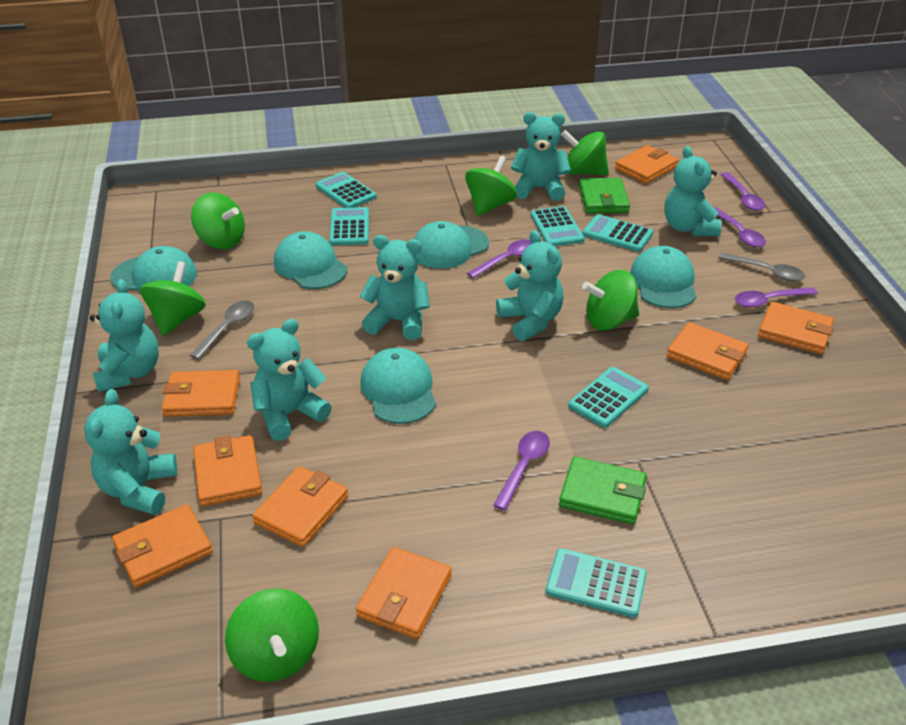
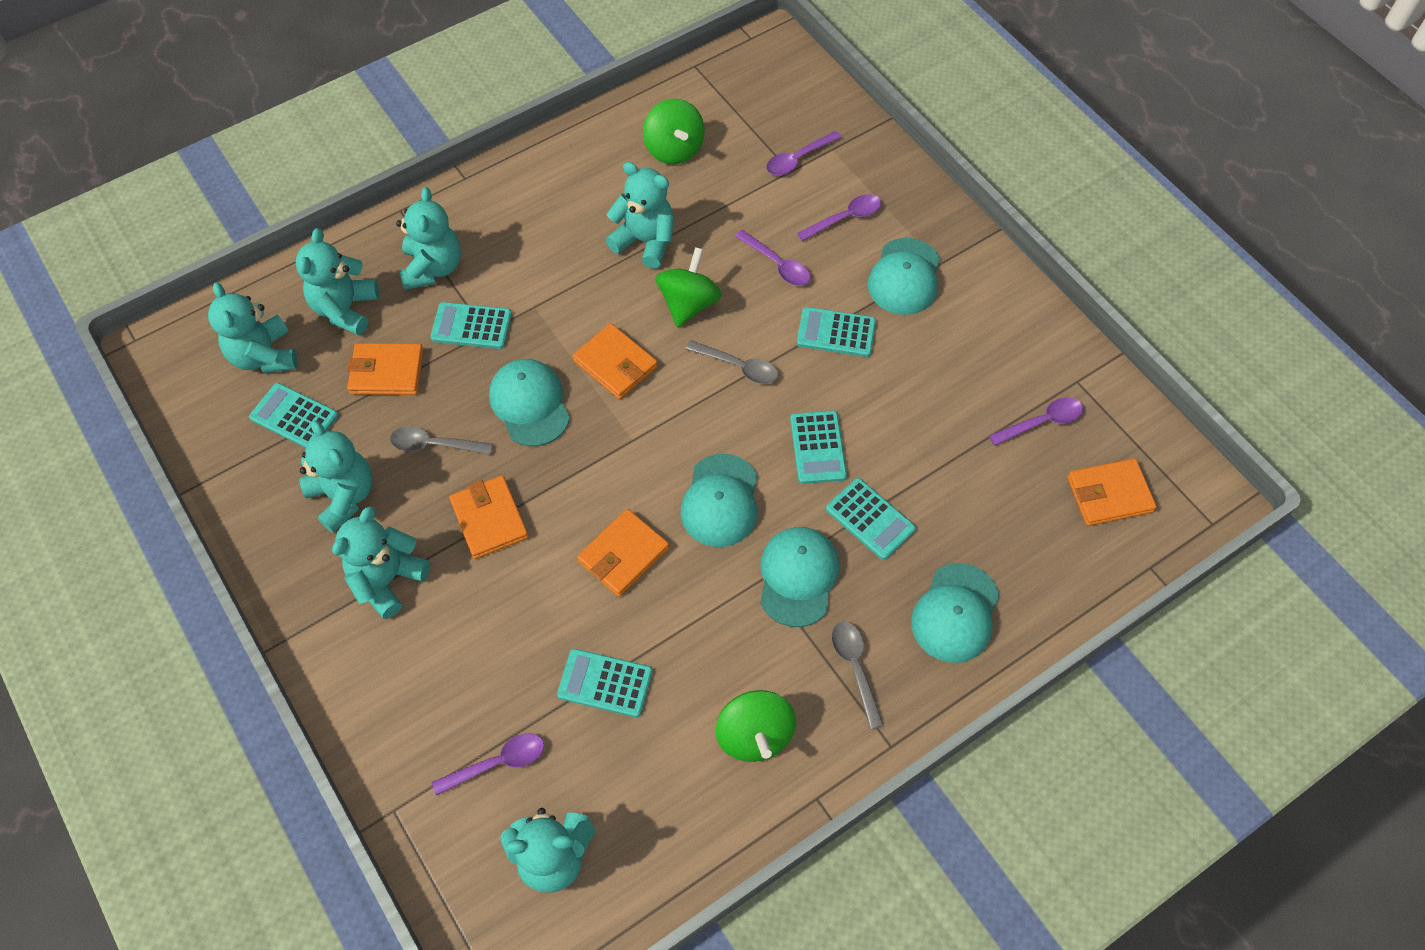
green spinning top: [140,261,206,336] [191,192,245,249] [225,589,319,682] [465,156,517,216] [561,130,609,175] [582,270,639,330] = 6 -> [643,99,705,164] [656,247,722,327] [716,690,796,762] = 3
green wallet: [559,457,647,524] [579,178,630,214] = 2 -> none = 0
grey spoon: [190,301,254,360] [718,252,805,281] = 2 -> [390,426,493,455] [686,340,778,384] [832,622,884,729] = 3
orange wallet: [112,504,213,588] [162,370,240,417] [193,435,262,506] [252,466,348,547] [356,547,452,639] [615,145,679,184] [667,322,749,380] [758,302,834,354] = 8 -> [347,343,424,395] [449,476,529,559] [573,323,658,399] [577,509,669,597] [1067,458,1157,526] = 5

